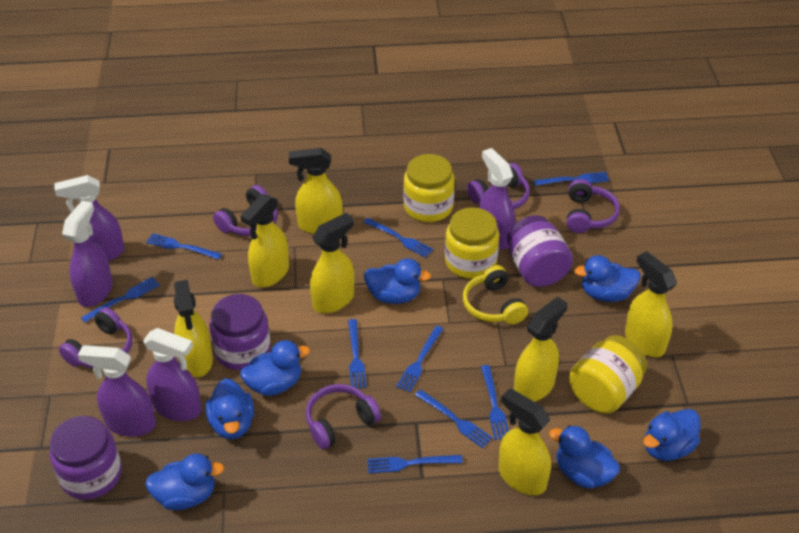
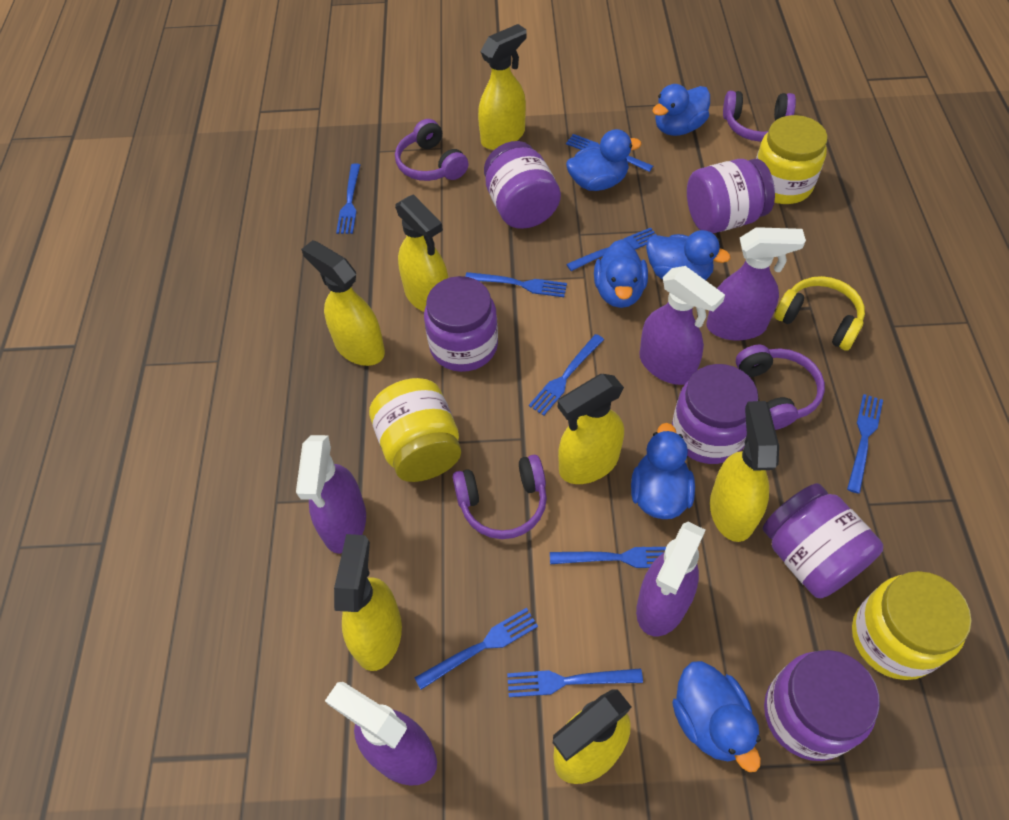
blue duck: [145,454,224,510] [206,378,254,439] [240,340,310,396] [364,258,431,304] [549,425,620,489] [574,255,641,302] [643,409,701,461] = 7 -> [566,129,642,191] [594,239,648,308] [631,423,695,519] [646,230,731,280] [652,84,710,136] [672,661,761,772] = 6
purple headphones: [59,307,132,368] [213,185,278,236] [306,384,381,449] [467,163,530,209] [567,179,620,233] = 5 -> [395,119,468,181] [453,455,547,539] [723,91,796,141] [736,345,825,430] = 4
purple jar: [50,416,122,500] [209,294,271,370] [507,215,573,287] = 3 -> [424,276,498,372] [484,141,561,229] [672,364,758,464] [687,159,775,233] [763,483,883,598] [764,650,880,761] = 6

